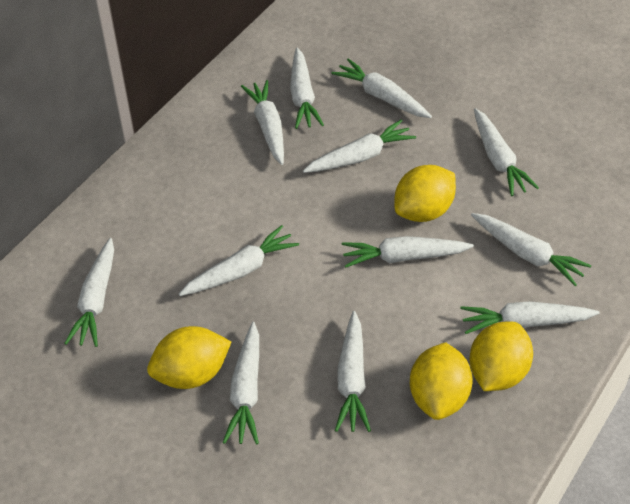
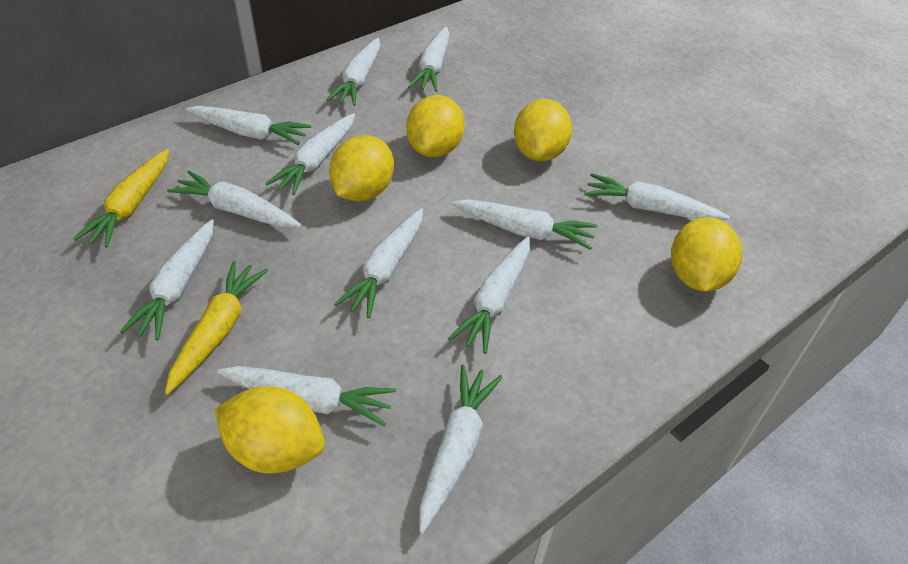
yellow carrot: none = 0 -> [74,149,169,248] [165,261,268,395] = 2
yellow lemon: [147,326,231,389] [394,165,456,222] [410,342,473,420] [470,321,533,391] = 4 -> [214,386,325,473] [329,135,394,201] [406,95,465,157] [514,99,572,161] [671,217,742,292] = 5

